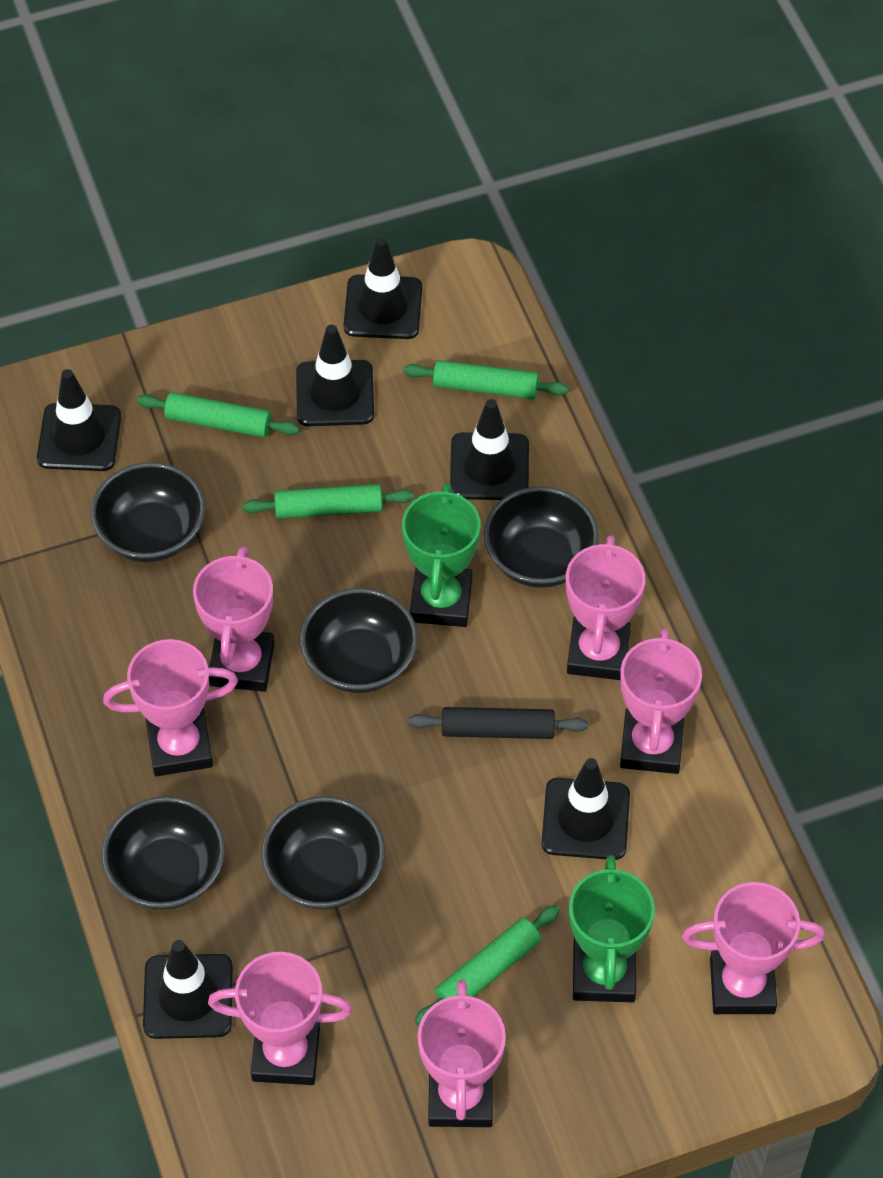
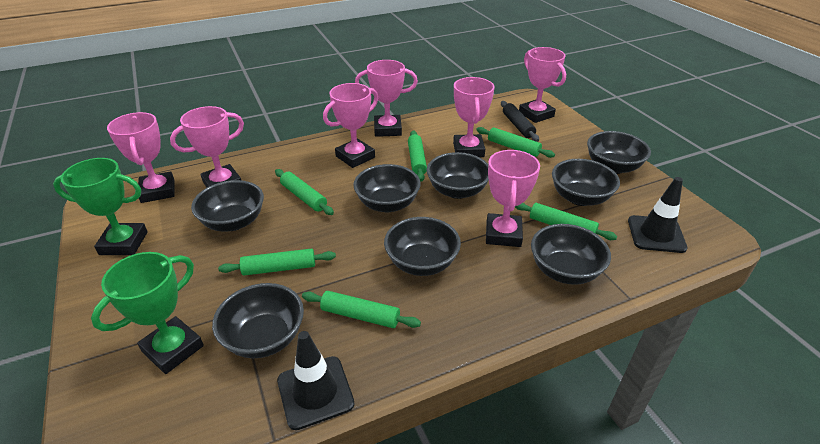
black bowl: [91,462,205,562] [102,796,225,910] [262,796,385,909] [300,588,418,693] [484,487,599,588] = 5 -> [191,180,264,232] [212,283,304,358] [353,164,420,212] [384,217,461,276] [427,152,489,199] [531,224,611,285] [552,159,620,206] [587,131,651,174] = 8
black traffic cone: [37,369,121,471] [143,940,233,1039] [296,325,374,426] [343,237,422,339] [450,399,529,500] [542,758,630,860] = 6 -> [277,331,354,430] [628,177,688,253] = 2
green rolling pin: [137,392,300,438] [243,484,414,519] [403,360,569,399] [415,905,560,1026] = 4 -> [218,249,336,276] [275,169,334,215] [302,291,421,328] [408,130,427,182] [476,127,555,158] [515,203,617,240] = 6

